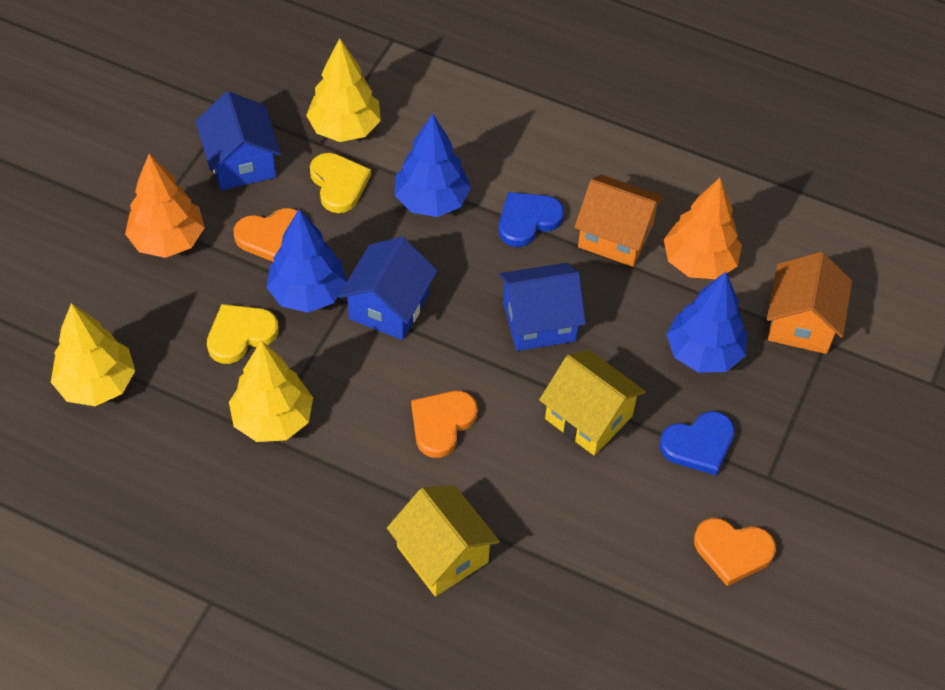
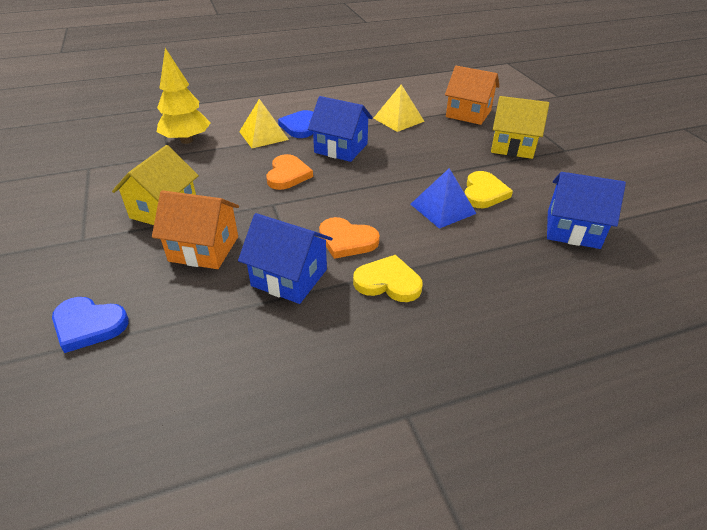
blue pyramid: none = 0 -> [411,168,477,229] = 1
blue tree: [266,209,347,313] [395,113,471,217] [666,272,747,373] = 3 -> none = 0
orange heart: [234,208,298,262] [411,391,478,458] [694,518,776,586] = 3 -> [266,154,313,190] [319,217,380,259] = 2
orange tree: [125,154,205,258] [664,178,742,279] = 2 -> none = 0
yellow pyramid: none = 0 -> [239,99,289,148] [373,84,425,132] = 2
yellow tree: [51,303,135,406] [229,341,313,442] [306,38,381,142] = 3 -> [157,48,211,144] = 1

